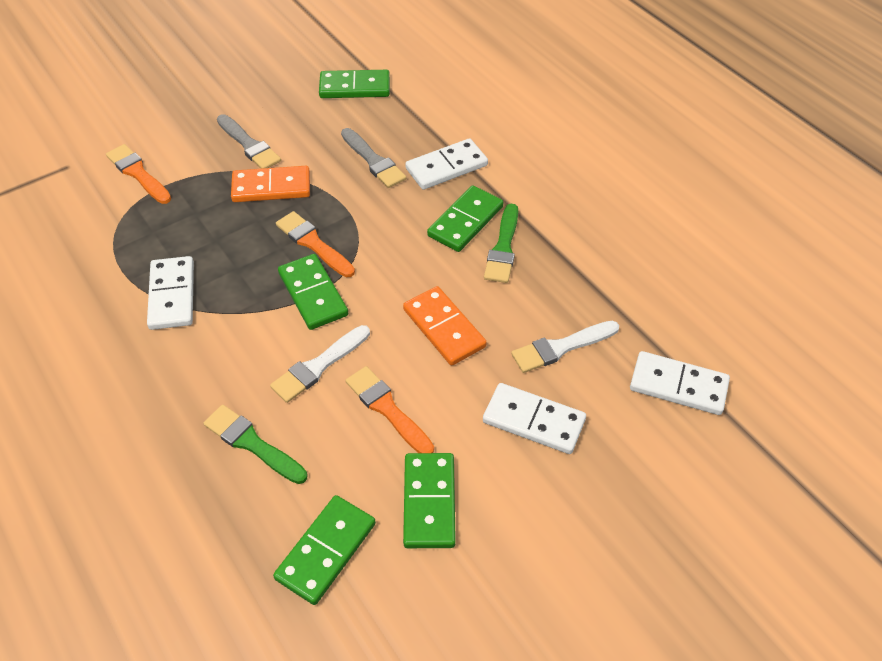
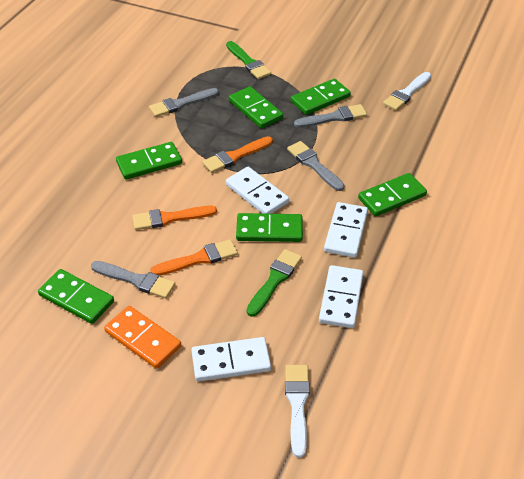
green domino: [273,495,376,605] [278,254,348,330] [319,70,390,98] [403,453,456,548] [427,185,503,252] = 5 -> [38,269,114,324] [116,142,182,180] [229,86,283,128] [236,213,303,242] [291,79,351,115] [358,173,427,216] = 6
grey brush: [217,114,281,169] [341,128,406,188] = 2 -> [91,261,175,298] [149,88,219,117] [287,141,344,191] [294,104,367,128] = 4
orange domino: [231,166,310,202] [403,286,487,366] = 2 -> [104,306,181,369] = 1

